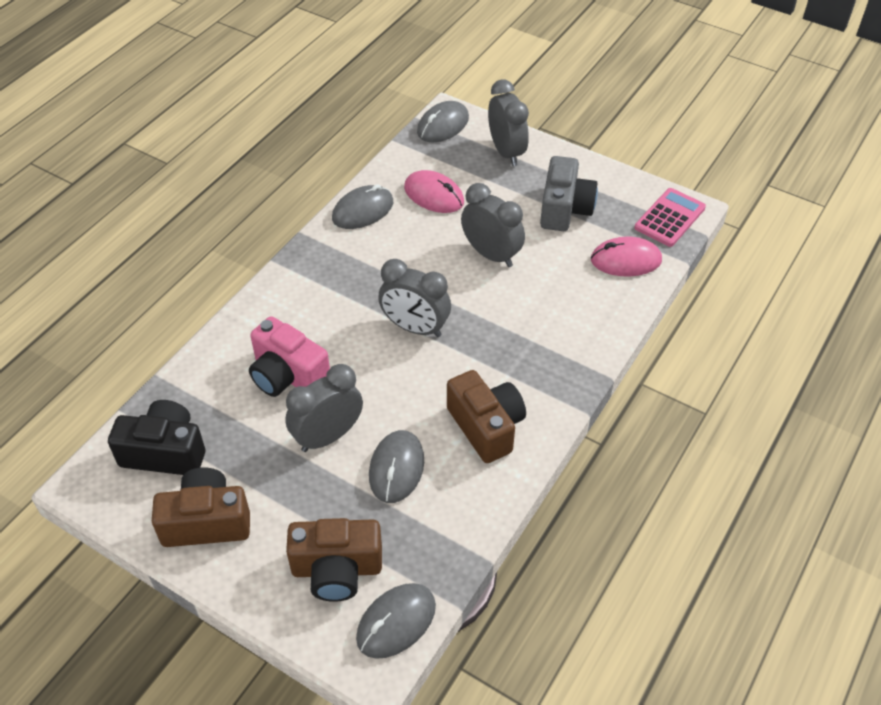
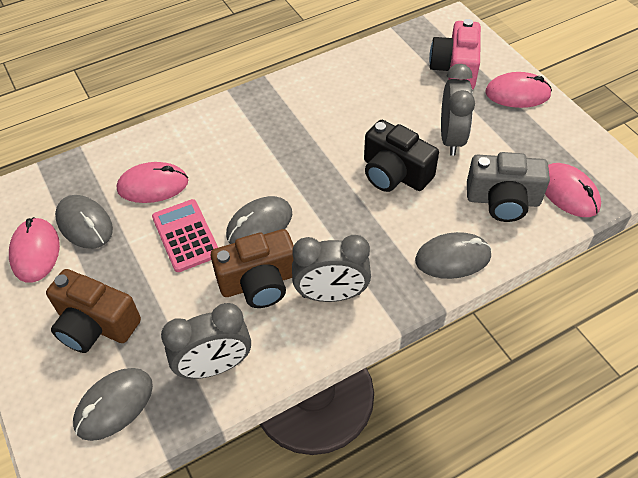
brown camera: [152,467,250,547] [286,518,382,602] [447,370,526,463] = 3 -> [46,269,141,353] [211,229,294,308] = 2
grey clock: [285,364,363,452] [378,259,451,337] [461,183,525,267] [488,79,529,166] = 4 -> [161,303,251,379] [292,235,371,302] [441,64,475,156] = 3
pink mouse: [404,170,464,213] [591,236,662,277] = 2 -> [9,217,60,283] [117,162,188,203] [485,72,552,108] [545,163,601,217] = 4

